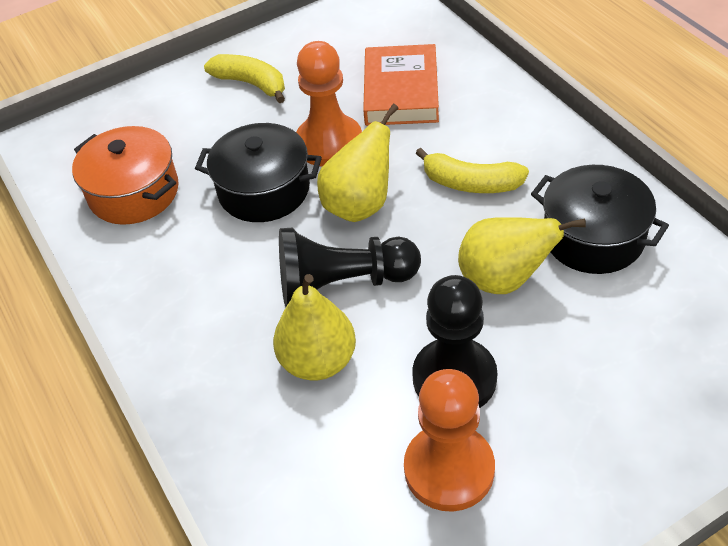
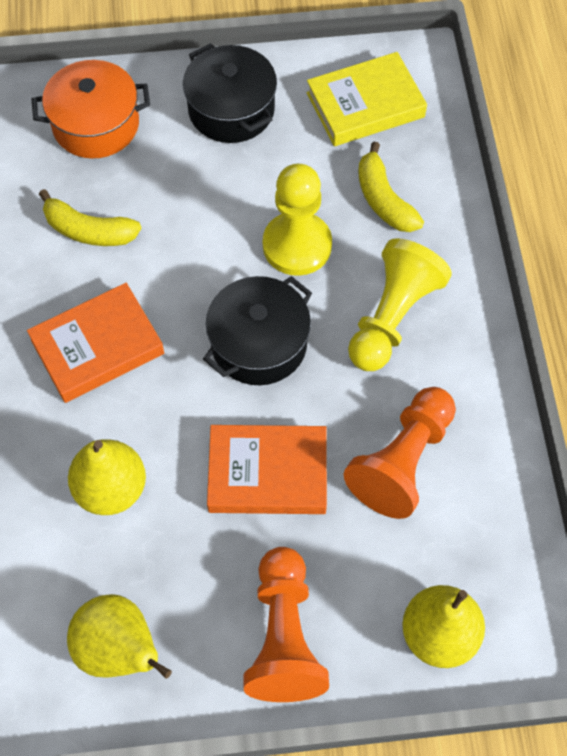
black pawn: [279,228,421,307] [412,275,497,408] = 2 -> none = 0
orange book: [363,44,439,126] = 1 -> [27,283,164,403] [207,425,327,514] = 2
yellow book: none = 0 -> [307,52,427,146] = 1
yellow pawn: none = 0 -> [263,164,332,276] [348,238,452,371] = 2

